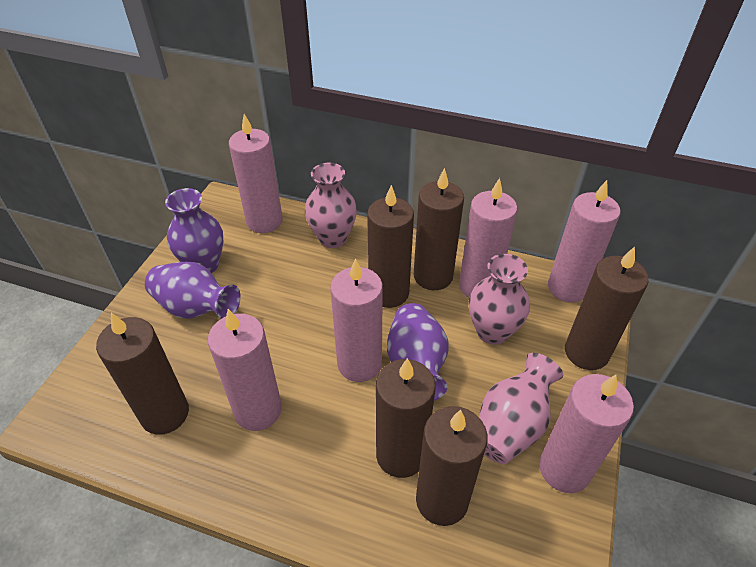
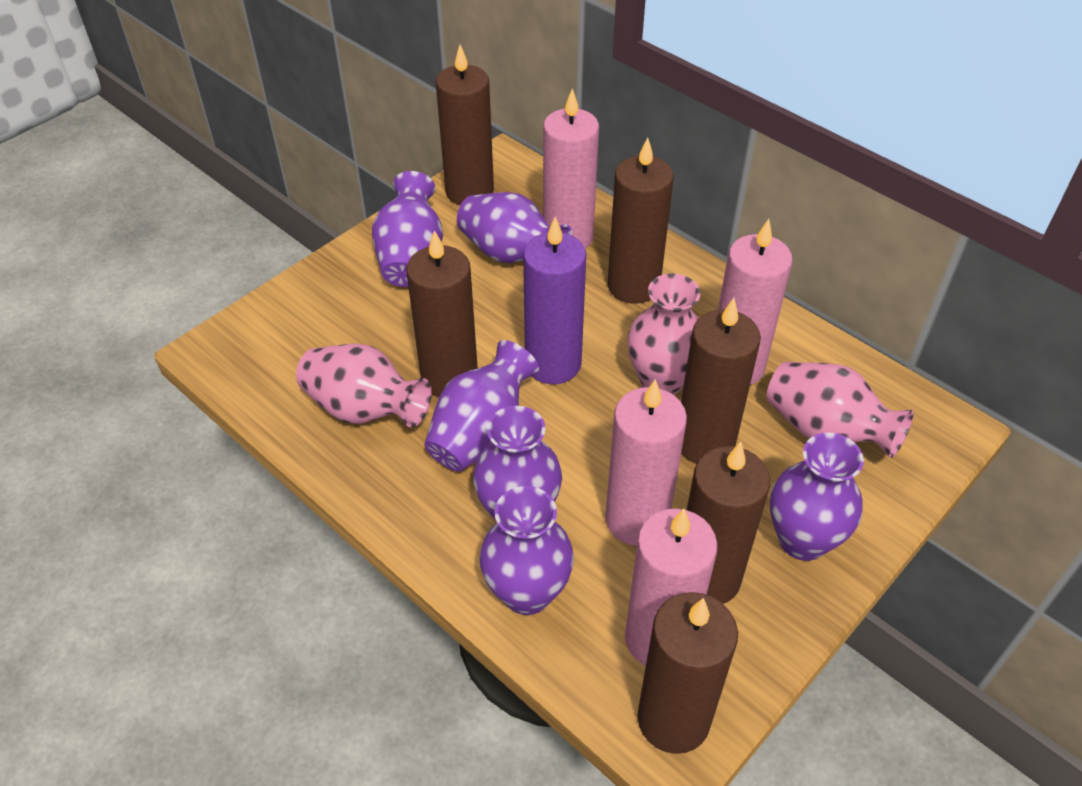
pink candle: [208,309,282,431] [229,114,283,233] [330,258,383,382] [459,178,517,298] [539,374,634,493] [548,180,621,303] = 6 -> [543,89,599,248] [605,379,687,546] [625,509,718,666] [718,219,793,385] = 4
purple candle: none = 0 -> [523,217,586,384] = 1
purple vase: [145,262,241,319] [165,188,223,273] [387,303,449,401] = 3 -> [372,171,443,287] [424,340,539,472] [457,192,573,263] [473,406,562,522] [479,486,574,615] [770,433,864,561] = 6

